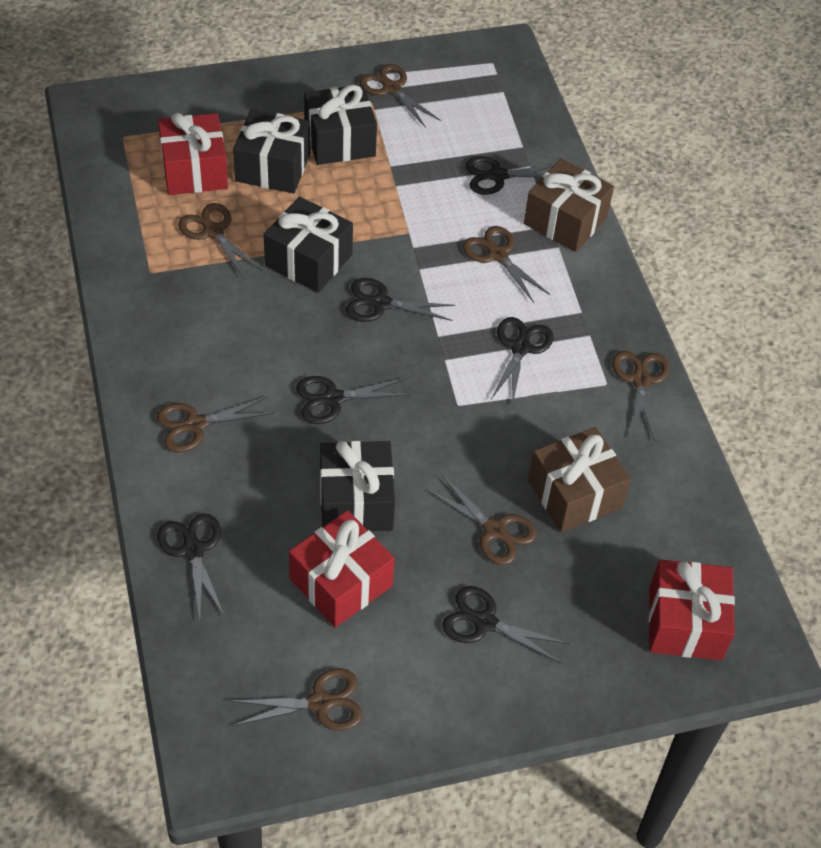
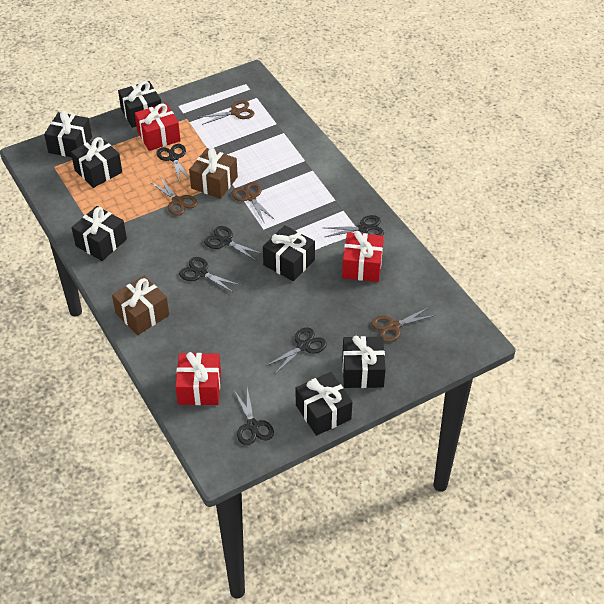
black gift: [233,109,310,193] [264,196,353,293] [304,84,377,165] [320,441,395,531] = 4 -> [44,111,92,157] [71,137,122,188] [71,206,127,261] [118,81,161,128] [263,225,315,281] [296,372,352,436] [342,336,386,388] = 7
brown scissors: [156,396,274,453] [178,203,262,278] [231,668,363,731] [359,64,441,128] [426,475,537,565] [462,226,551,303] [612,351,670,442] = 7 -> [150,176,198,216] [201,100,254,125] [232,182,275,224] [371,307,436,342] = 4

